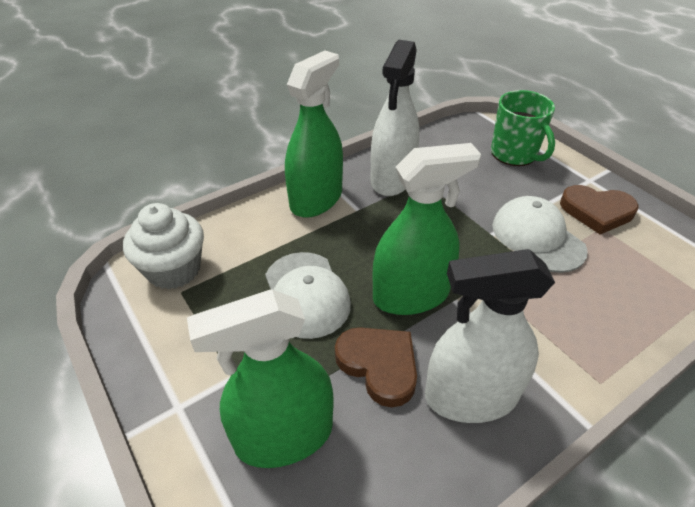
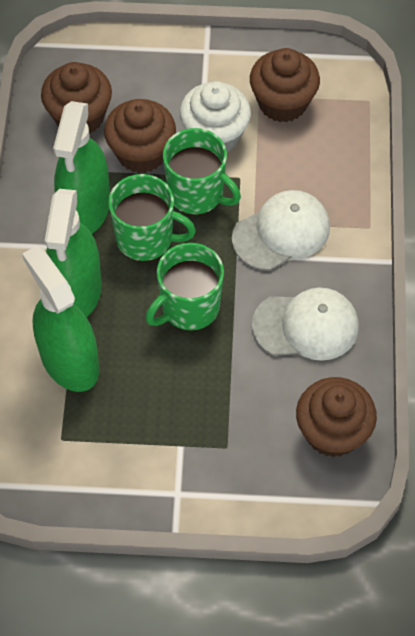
brown cupcake: none = 0 -> [41,62,112,134] [104,99,176,173] [250,48,320,122] [296,377,377,457] = 4
brown heart: [335,327,417,407] [560,185,639,234] = 2 -> none = 0
green mug: [491,90,555,166] = 1 -> [108,174,196,262] [146,243,224,331] [163,128,241,215] = 3
white spray bottle: [371,40,420,196] [425,249,555,423] = 2 -> none = 0

